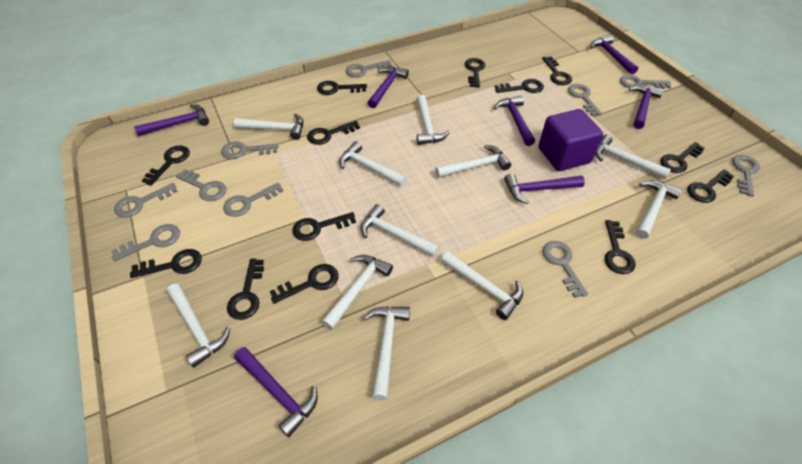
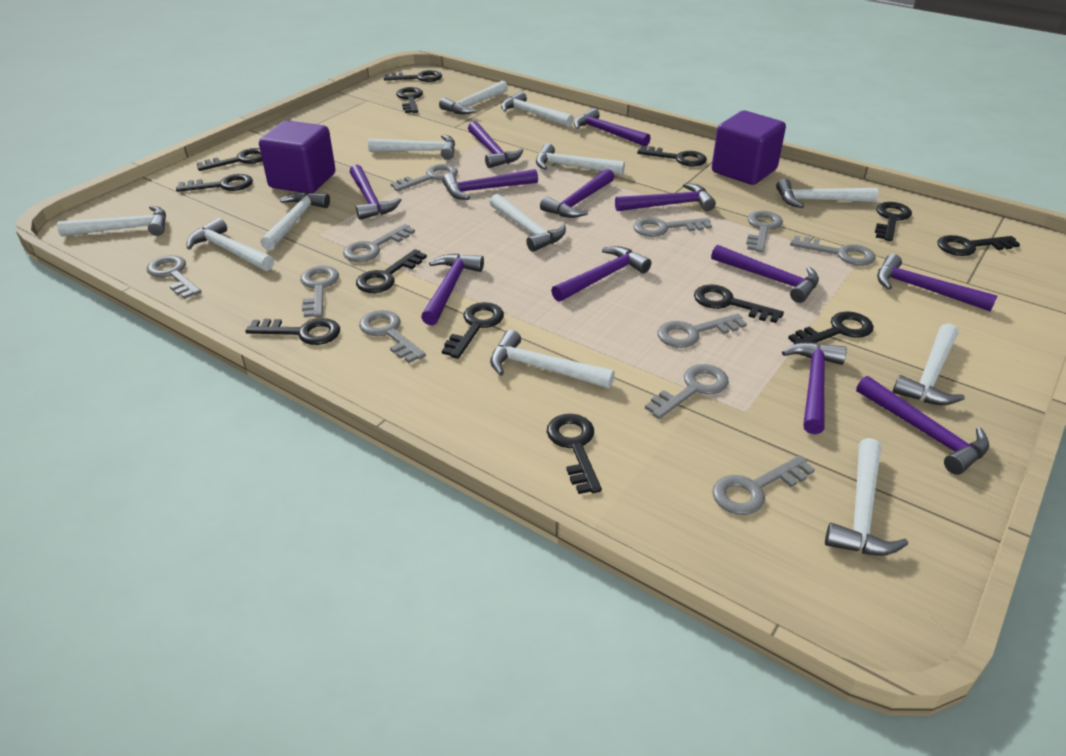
grey key: [111,224,180,261] [114,183,178,217] [176,169,227,201] [221,141,279,159] [223,182,283,217] [346,60,392,77] [542,241,588,298] [568,84,602,116] [620,75,671,89] [732,155,760,197] = 10 -> [146,255,202,299] [300,266,339,318] [343,224,415,262] [359,310,426,363] [391,164,458,192] [633,217,712,237] [645,364,729,419] [658,313,747,348] [712,455,815,515] [746,211,783,253] [790,236,876,266] = 11
purple cube: [539,109,603,171] = 1 -> [259,120,335,194] [712,111,786,185] = 2
purple hammer: [134,104,209,136] [234,347,318,437] [368,67,409,108] [494,96,535,146] [504,173,585,204] [590,35,638,75] [629,85,664,129] = 7 -> [350,164,401,220] [421,254,484,325] [442,169,538,200] [468,121,524,168] [540,169,614,218] [551,246,651,302] [574,108,651,146] [615,183,716,211] [711,245,819,303] [782,342,847,434] [856,376,989,475] [877,254,997,312] = 12
white hammer: [167,284,230,368] [234,114,303,140] [322,255,393,330] [339,141,407,187] [360,204,439,257] [363,306,410,400] [416,95,450,145] [435,145,511,178] [441,252,523,320] [595,134,671,179] [636,180,682,239] = 11 -> [57,206,166,236] [187,218,274,271] [260,192,330,251] [368,135,455,160] [439,81,508,114] [490,194,566,252] [490,330,615,388] [501,92,574,127] [536,143,625,175] [776,179,879,208] [825,438,908,556] [893,323,965,405] = 12

